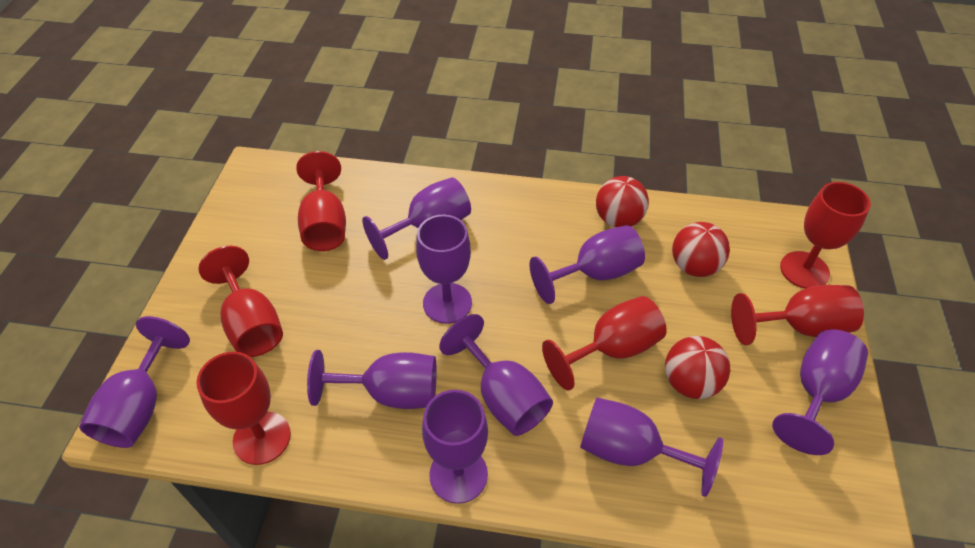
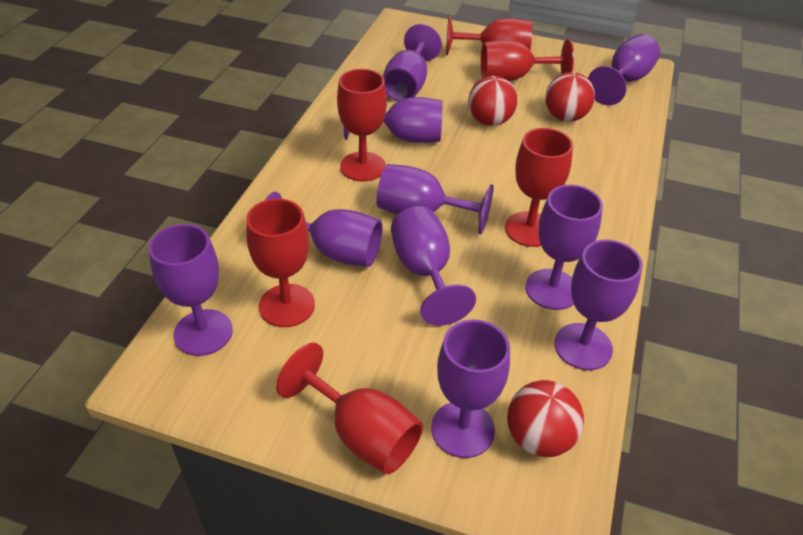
purple goblet: [79,316,190,448] [307,350,436,409] [362,178,471,260] [416,215,472,324] [422,390,488,504] [439,314,553,436] [530,225,645,304] [580,398,723,497] [772,329,868,455] = 9 -> [149,224,233,356] [265,192,383,267] [344,97,442,143] [377,164,494,234] [383,24,442,101] [391,206,476,326] [431,320,510,458] [525,185,603,310] [554,239,643,370] [588,34,660,105] = 10

